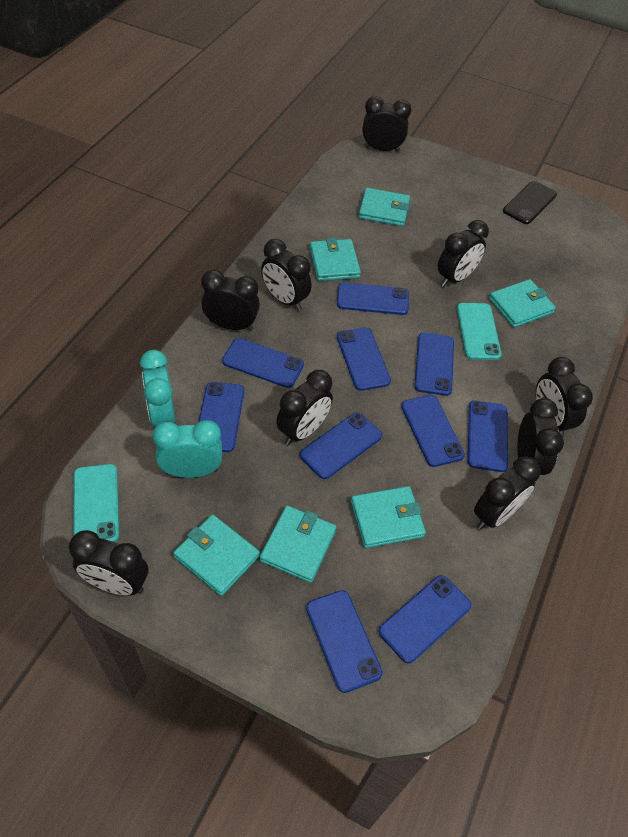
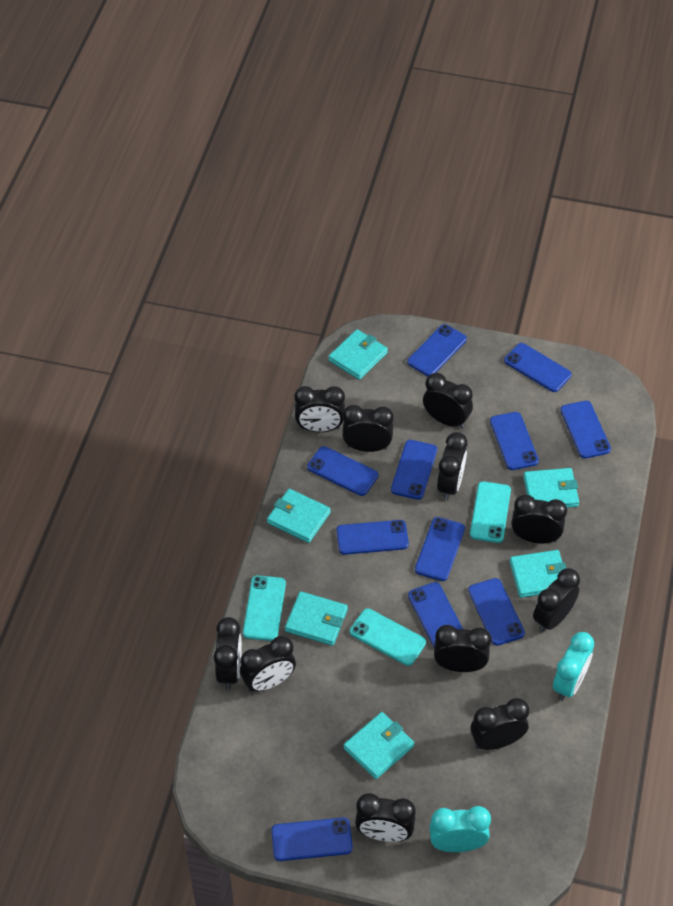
black clock: [69,530,149,596] [201,269,260,331] [261,239,312,311] [276,370,333,445] [362,96,411,152] [438,220,489,287] [474,456,541,530] [517,398,564,475] [536,357,593,437] = 9 -> [214,617,242,690] [240,636,296,692] [294,386,345,432] [342,405,394,452] [355,793,416,842] [423,373,473,429] [434,625,491,672] [437,432,467,501] [470,698,529,750] [511,495,567,543] [533,568,580,633] = 11
black phone: [503,181,557,224] = 1 -> none = 0
blue phone: [199,382,244,452] [222,338,304,388] [300,412,382,479] [306,590,382,693] [337,282,409,315] [337,327,391,391] [378,575,471,664] [401,395,465,467] [414,333,454,396] [468,400,508,472] = 10 -> [271,817,353,861] [307,446,378,496] [337,520,409,555] [391,440,437,500] [407,324,467,376] [408,582,463,647] [415,517,465,581] [468,578,525,646] [490,412,539,470] [504,343,572,392] [560,401,611,459] = 11
turquoise phone: [73,464,119,542] [457,303,502,360] = 2 -> [243,575,286,641] [350,608,426,666] [470,481,511,543] = 3

